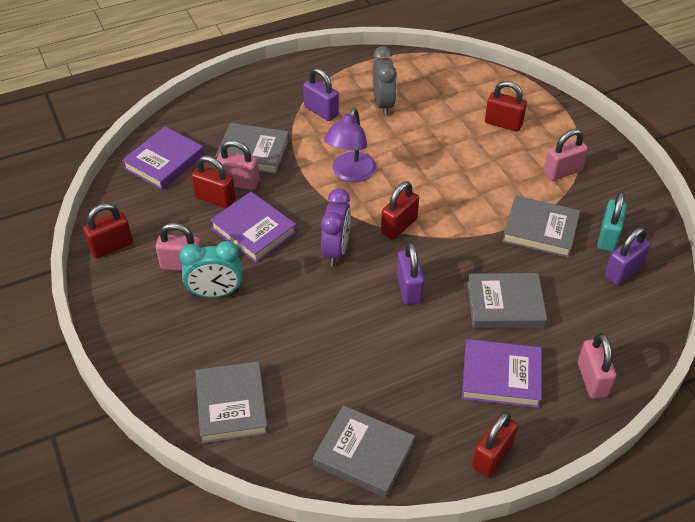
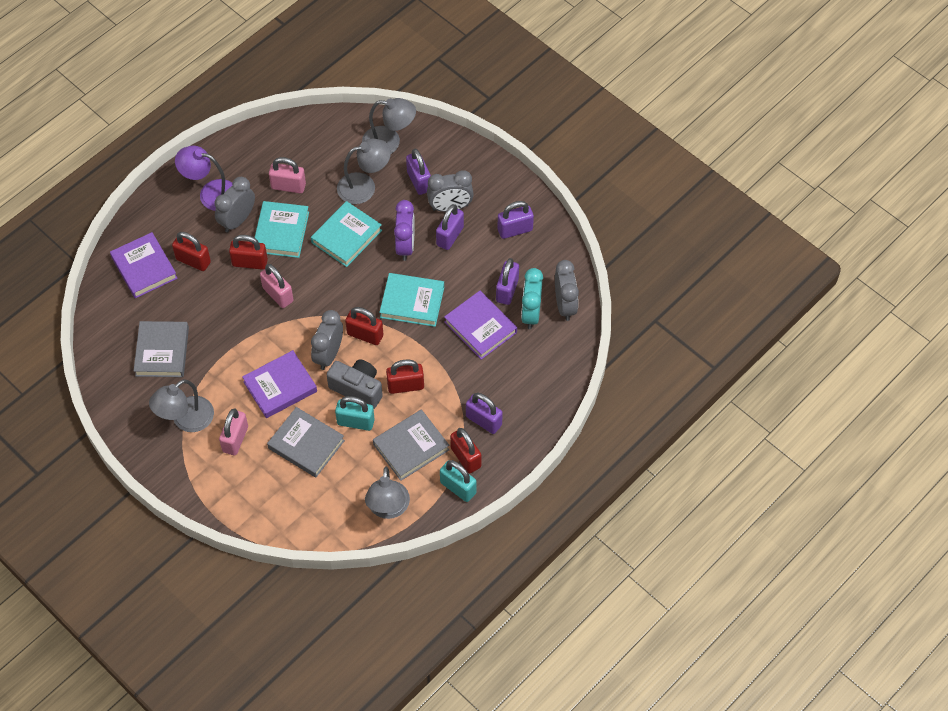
grey book: [195,361,268,444] [215,123,289,174] [313,405,415,498] [467,273,547,329] [502,196,580,258] = 5 -> [134,321,189,377] [267,407,345,478] [373,409,449,481] = 3
grey camera: none = 0 -> [326,359,383,409] = 1
grey clock: [373,46,397,116] = 1 -> [215,177,255,233] [311,310,343,370] [427,170,474,212] [555,260,579,321] = 4
grey lamp: none = 0 -> [149,379,214,432] [337,139,391,204] [362,98,416,154] [365,466,410,519] = 4
pink padlock: [156,223,202,271] [217,140,259,190] [544,129,588,181] [578,333,616,399] = 4 -> [219,408,248,455] [260,264,294,308] [269,157,306,193] = 3
purple padlock: [303,68,339,121] [397,242,424,305] [605,227,651,285] = 3 -> [406,149,431,195] [436,204,464,250] [466,393,503,434] [496,258,519,305] [498,201,534,239] = 5
turquoise book: none = 0 -> [254,201,309,258] [311,201,382,267] [379,273,444,327] = 3
turquoise padlock: [597,192,627,252] = 1 -> [335,396,375,431] [440,460,476,502] = 2

